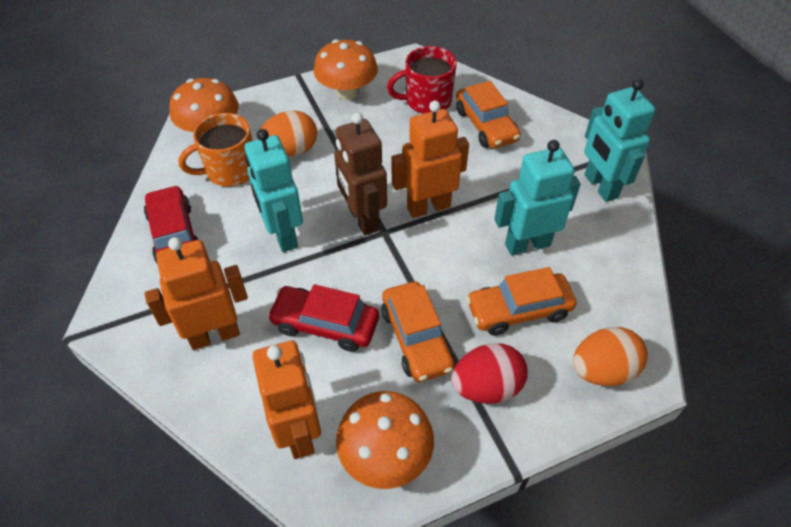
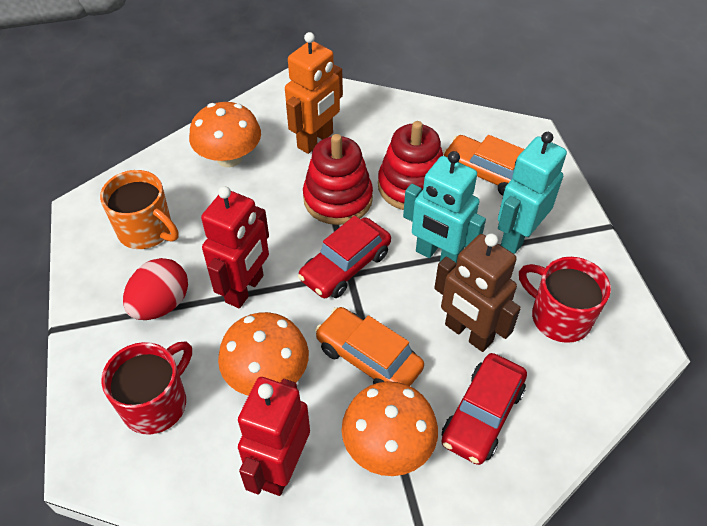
orange car: [382,282,455,382] [456,81,521,149] [466,267,577,336] = 3 -> [315,307,424,386] [443,135,524,196] = 2
orange egg: [260,110,317,156] [573,327,648,386] = 2 -> none = 0
orange robot: [145,237,248,350] [252,341,321,459] [392,101,469,218] = 3 -> [285,32,343,154] = 1
red mug: [387,46,457,114] = 1 -> [101,341,192,435] [519,257,611,343] = 2
red robot: none = 0 -> [201,186,269,308] [238,377,310,496] = 2
red stacking toy: none = 0 -> [303,134,373,225] [378,121,443,210] = 2
turquoise robot: [245,129,303,252] [494,140,581,256] [584,79,655,202] = 3 -> [403,151,486,264] [498,132,567,254] = 2

